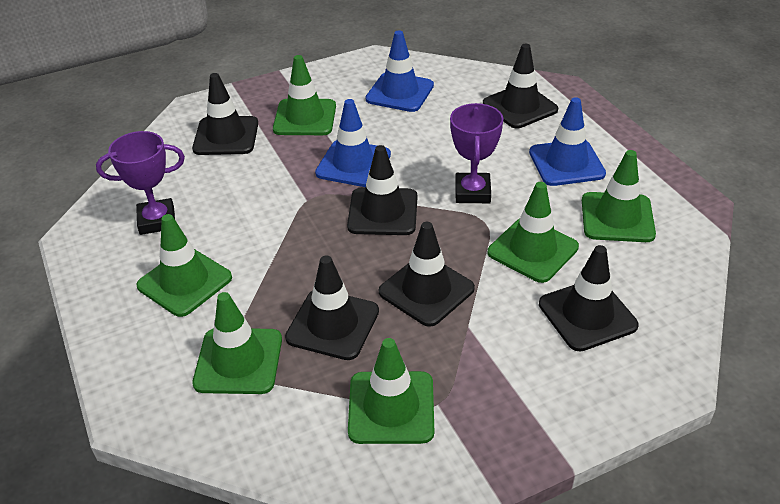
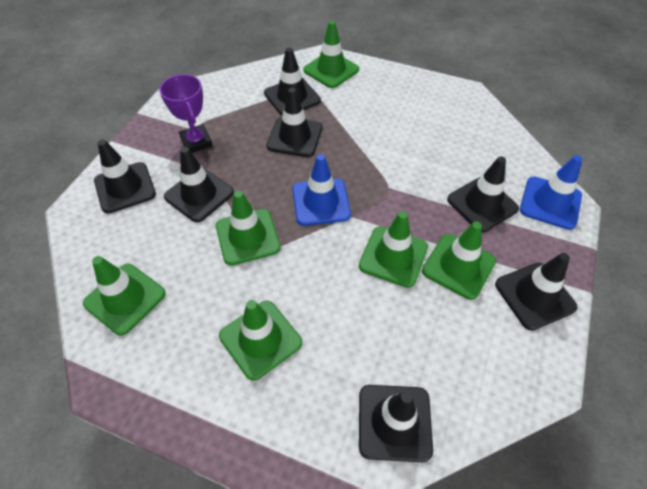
black traffic cone: [192,73,258,155] [285,256,379,360] [347,145,418,235] [379,222,475,327] [483,44,558,128] [539,245,639,351] = 6 -> [94,139,156,213] [164,147,234,222] [264,47,321,116] [266,88,323,157] [359,385,433,462] [447,156,519,232] [495,253,578,330] = 7
blue traffic cone: [315,99,391,187] [366,30,434,112] [529,97,606,186] = 3 -> [292,154,351,226] [520,155,582,230] = 2
purple trophy: [96,131,185,235] [450,103,503,203] = 2 -> [159,74,213,153] = 1

